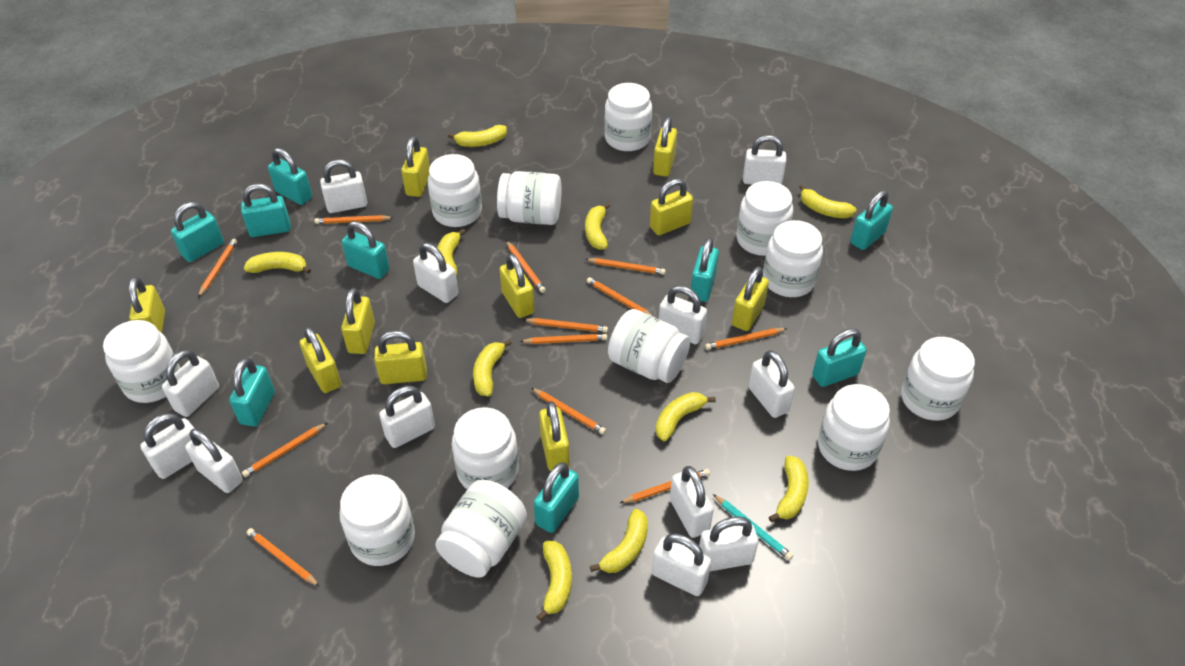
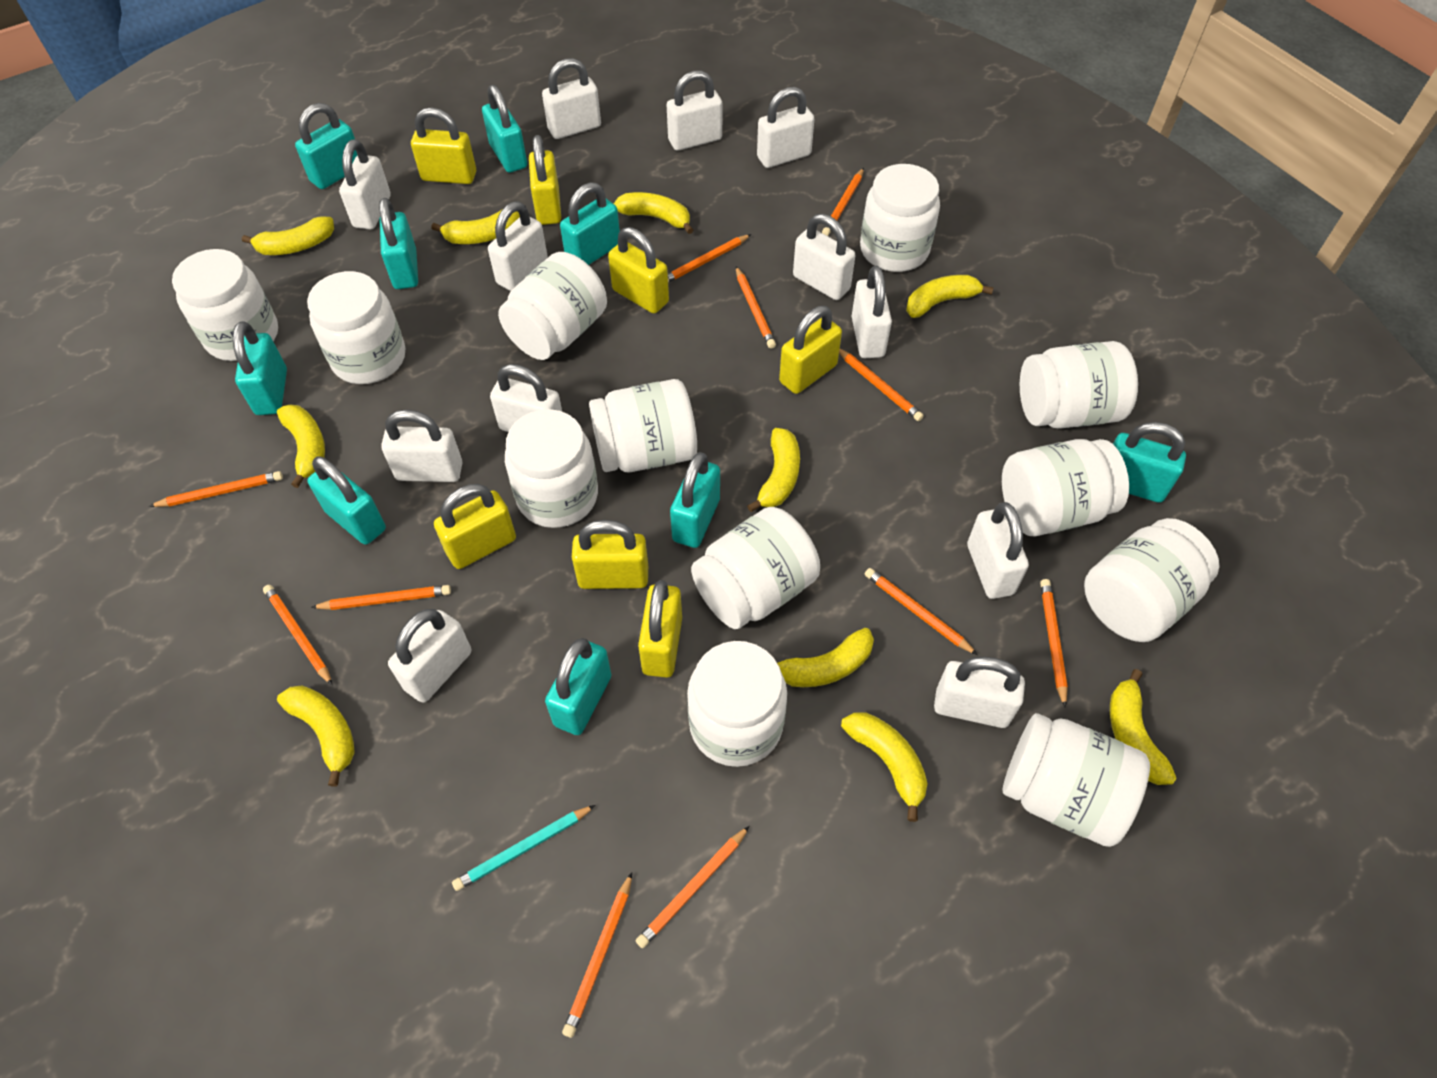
orange pencil: [198,239,237,297] [242,423,327,477] [247,528,320,587] [314,215,394,224] [506,241,546,293] [520,334,607,344] [523,318,608,333] [531,388,606,434] [585,258,666,275] [587,277,652,316] [620,469,710,503] [705,328,787,350] = 12 -> [149,471,283,507] [263,585,333,686] [311,585,451,610] [562,872,632,1038] [636,826,749,948] [668,234,751,283] [736,266,776,349] [822,168,864,236] [839,349,924,421] [865,568,978,655] [1040,579,1068,708] = 11
yellow padlock: [129,277,165,333] [300,327,341,393] [341,288,375,354] [374,331,427,384] [401,136,430,197] [499,254,535,318] [539,401,570,471] [650,179,693,235] [653,117,677,177] [732,266,769,331] = 10 -> [411,108,476,184] [434,484,516,569] [529,135,561,225] [572,520,648,589] [608,227,669,313] [638,580,682,678] [779,306,842,394] = 7

